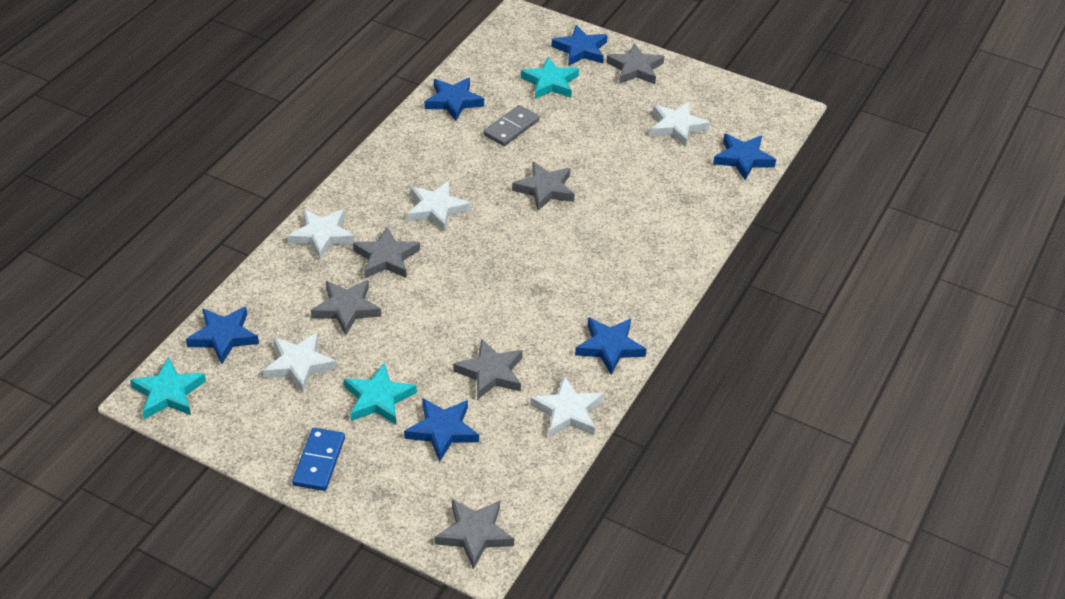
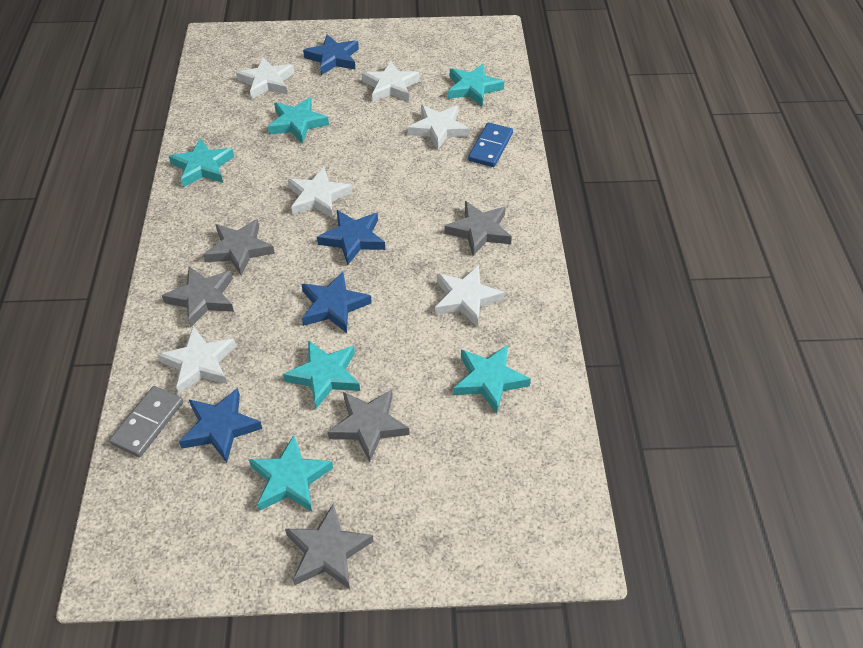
blue star: [186,307,259,364] [404,398,479,462] [424,78,484,121] [551,25,608,66] [575,317,647,375] [713,134,776,180] = 6 -> [179,388,262,463] [302,271,372,333] [303,34,359,75] [317,210,385,265] = 4
grey star: [311,280,381,335] [353,227,420,278] [434,499,514,570] [453,338,523,400] [512,162,575,211] [606,43,664,84] = 6 -> [162,266,234,327] [203,219,275,276] [285,503,374,589] [328,390,410,462] [444,201,512,256] = 5
turquoise star: [130,357,206,419] [344,363,417,424] [521,57,579,99] = 3 -> [169,138,234,187] [249,435,333,512] [268,97,329,143] [283,340,360,409] [448,64,504,106] [453,345,531,414] = 6
white star: [263,332,337,392] [287,209,355,260] [407,181,470,232] [530,376,603,438] [651,102,710,147] = 5 -> [157,326,236,394] [236,57,295,99] [288,167,352,218] [362,61,420,102] [408,105,469,150] [435,265,505,327] = 6

